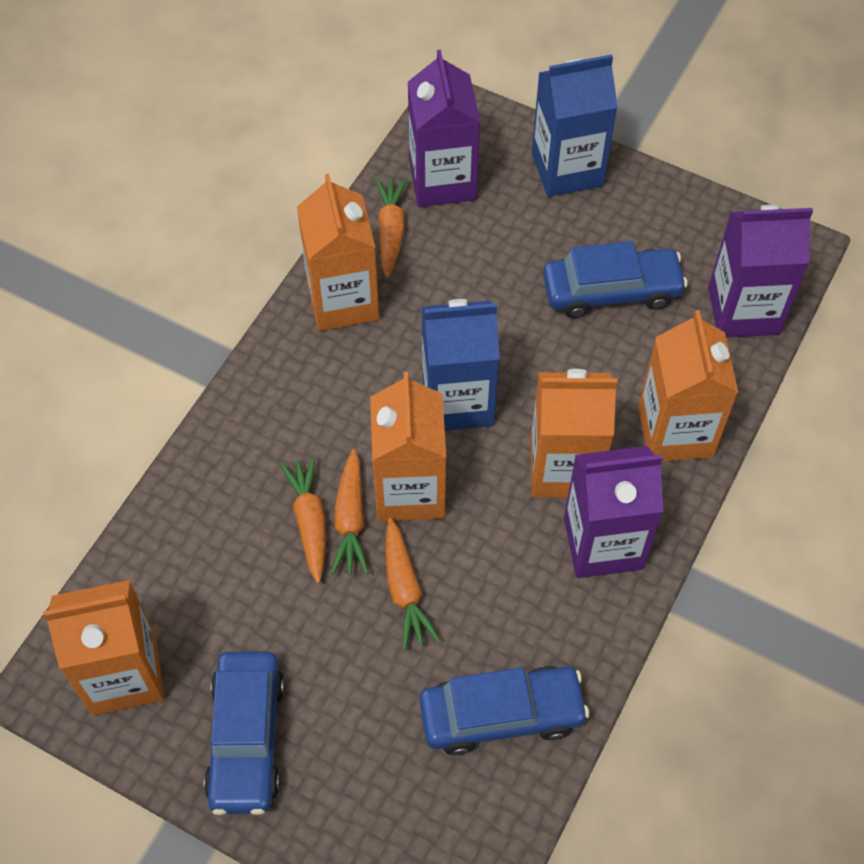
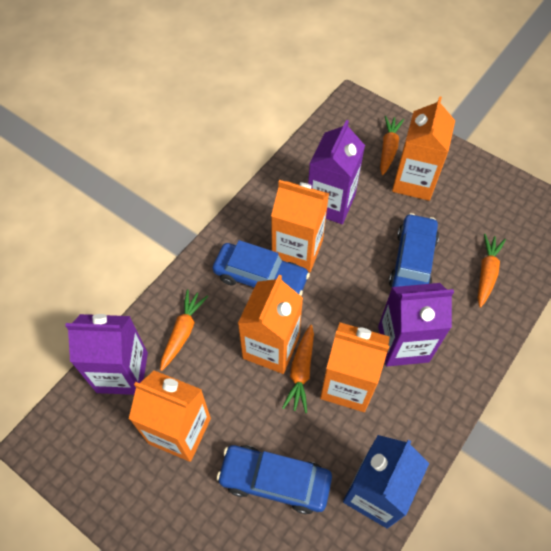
blue carton: [422,299,500,431] [532,54,618,197] = 2 -> [343,435,429,529] = 1

